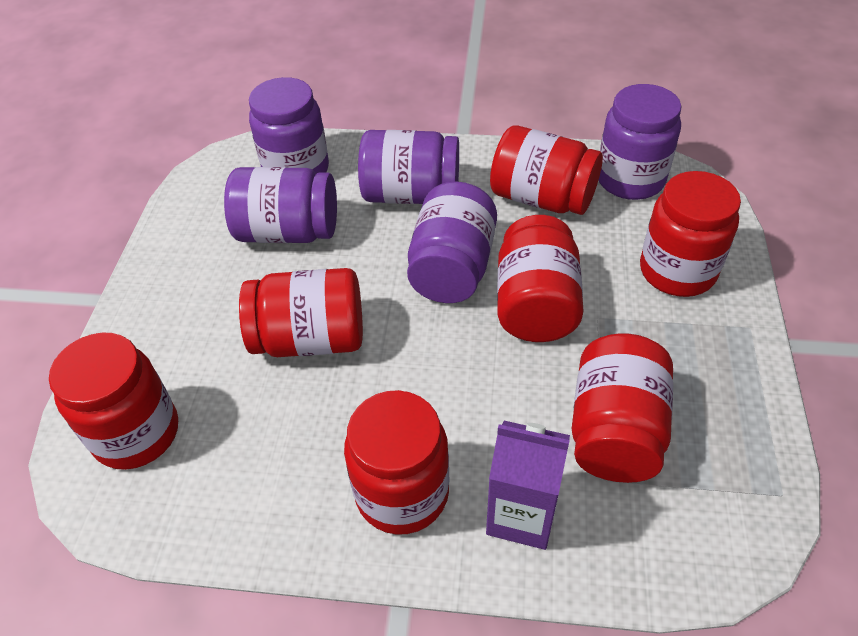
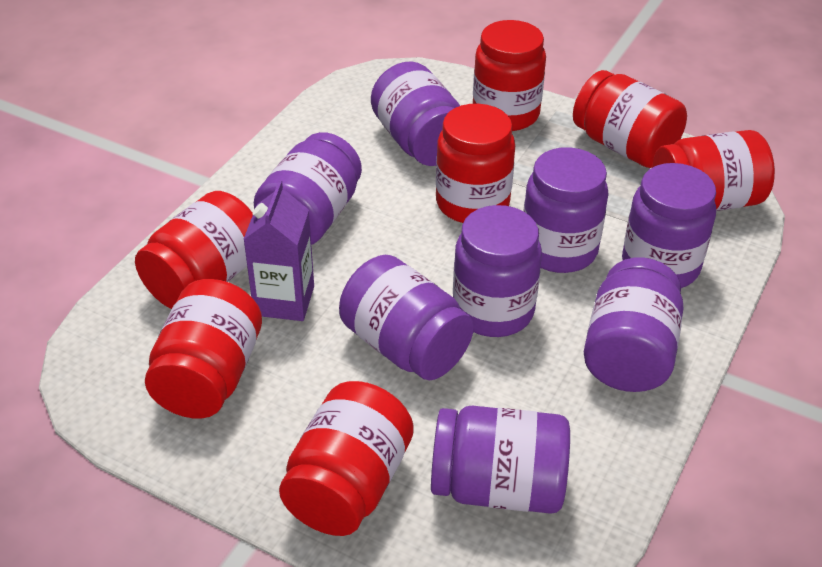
purple jar: [224,167,337,243] [249,77,329,173] [358,130,459,204] [407,182,497,303] [599,84,682,200] = 5 -> [254,132,362,245] [339,255,474,380] [371,61,460,166] [431,406,570,514] [453,205,542,337] [523,147,609,273] [584,258,683,392] [622,163,716,288] = 8

